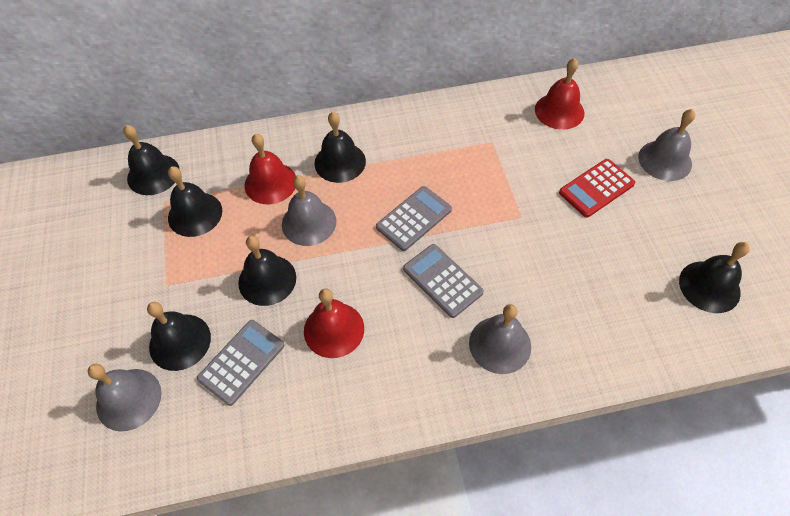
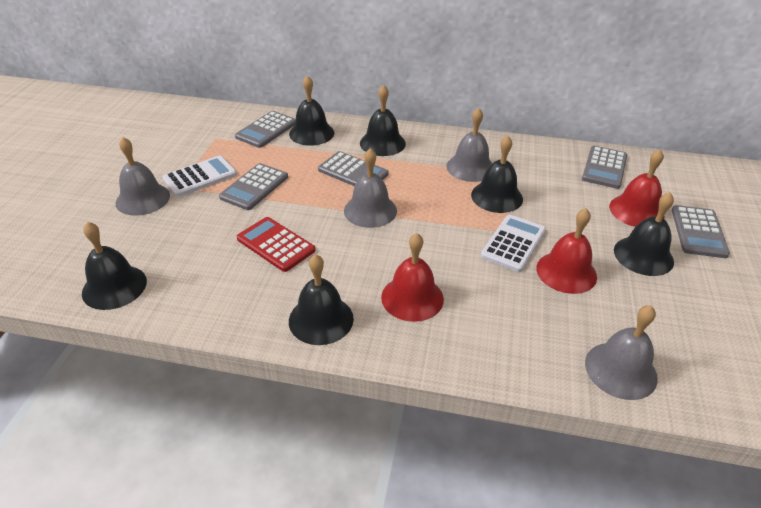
grey calculator: [197,320,284,406] [376,186,452,251] [403,244,484,318] = 3 -> [219,163,288,210] [235,111,296,148] [318,151,389,186] [582,146,627,189] [672,205,730,258] = 5
white calculator: none = 0 -> [162,156,237,197] [481,215,546,272] = 2

